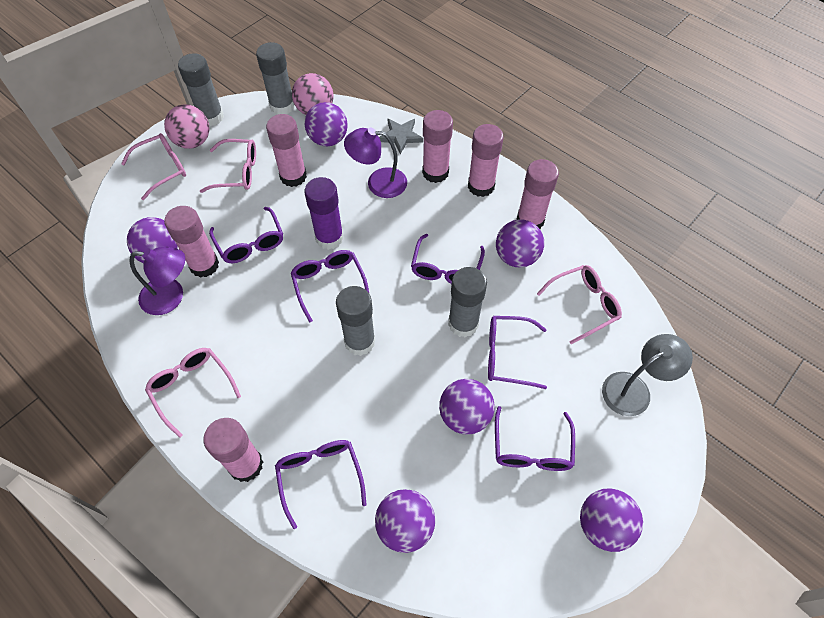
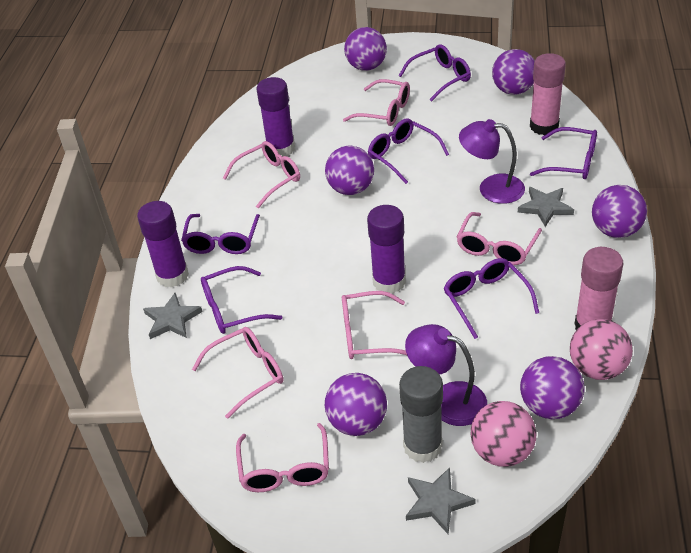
grey glue stick: [178,53,224,126] [256,42,295,114] [336,286,376,356] [448,267,487,337] = 4 -> [399,366,443,463] = 1
grey lamp: [602,334,693,416] = 1 -> none = 0
grey star: [379,119,423,154] = 1 -> [143,293,202,339] [406,468,476,535] [518,187,574,227] = 3
pink glasses: [121,133,186,200] [145,348,241,438] [200,139,256,193] [537,265,622,344] = 4 -> [192,327,283,419] [223,141,300,208] [236,423,329,492] [342,291,407,359] [343,79,410,126] [457,212,542,265] = 6
pink glue stick: [164,206,219,278] [203,418,263,482] [266,114,307,187] [422,110,453,183] [468,124,504,197] [516,159,559,229] = 6 -> [530,53,566,135] [574,247,623,330] = 2
purple glue stick: [304,177,344,250] = 1 -> [137,201,189,288] [256,77,295,157] [367,205,406,294] = 3

